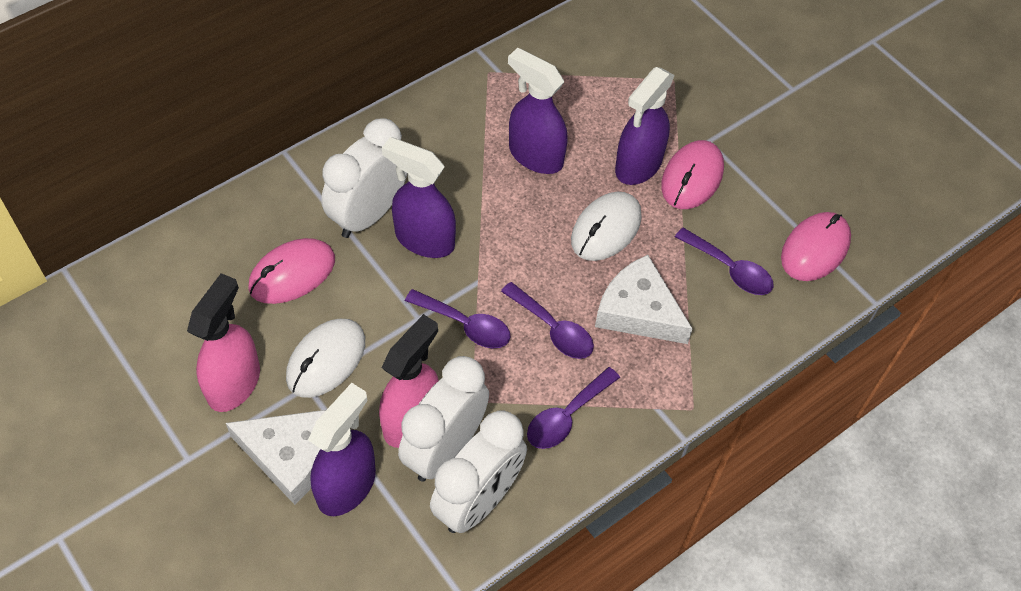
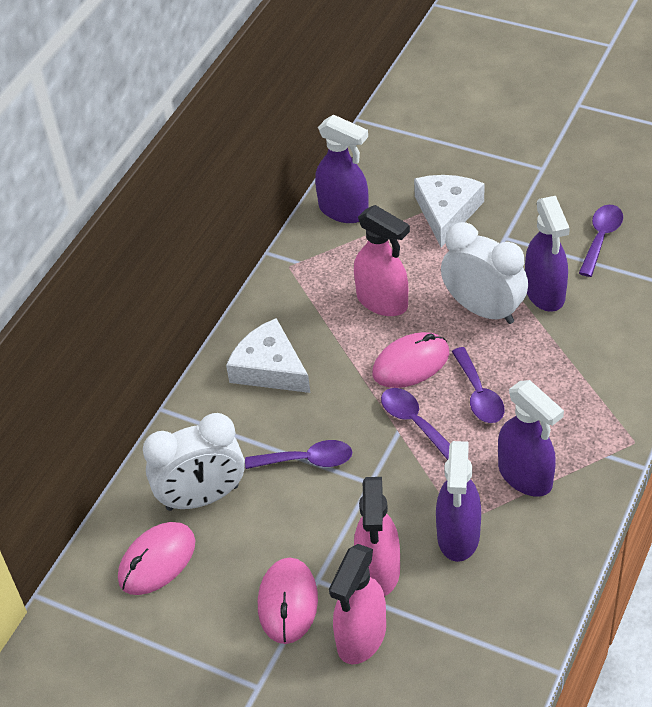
pink spray bottle: [187,273,260,412] [379,314,439,448] = 2 -> [329,544,386,664] [354,205,410,316] [354,477,400,596] = 3
white clock: [321,118,407,238] [398,356,489,482] [430,410,527,533] = 3 -> [143,413,245,511] [441,222,528,324] = 2
white mouse: [286,319,365,398] [571,192,642,261] = 2 -> none = 0

